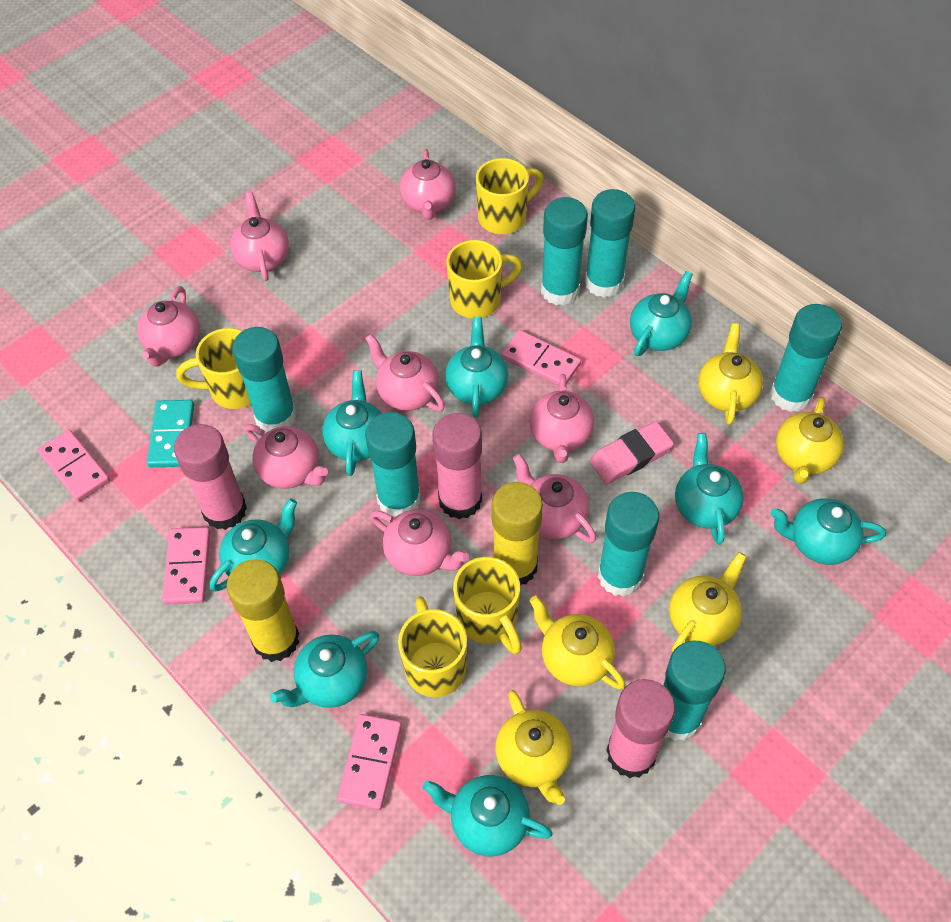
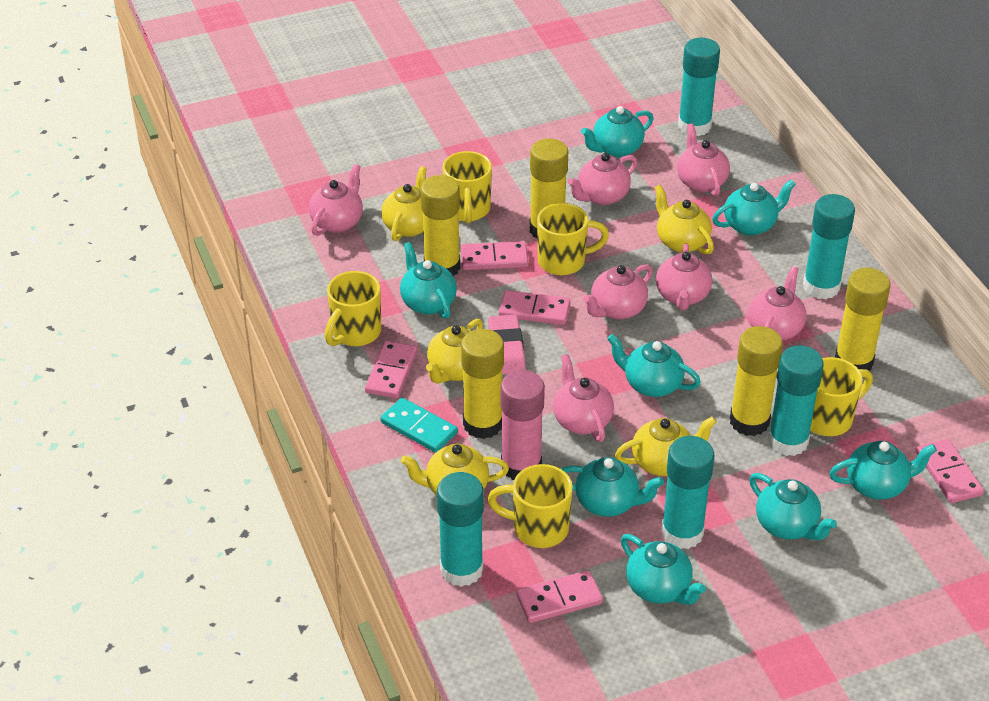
pink domino: [38,430,110,502] [162,527,211,605] [337,714,402,810] [501,330,581,386] = 4 -> [365,341,417,398] [461,241,528,270] [499,290,570,325] [516,570,603,623] [916,439,984,503] = 5
pink glue stick: [174,424,247,530] [432,413,482,519] [606,679,675,778] = 3 -> [500,370,545,480] = 1
pink teapot: [137,286,200,367] [230,192,289,281] [245,424,328,489] [365,334,445,411] [370,510,469,576] [399,149,456,220] [513,454,596,543] [530,374,594,463] = 8 -> [309,164,363,236] [553,354,614,442] [568,153,637,205] [583,264,653,320] [656,243,712,310] [677,123,730,196] [748,266,806,340] = 7
turquoise glue stick: [232,327,297,432] [365,412,421,518] [541,197,588,306] [585,189,635,298] [598,492,659,597] [663,641,726,741] [770,304,842,412] = 7 -> [437,472,484,587] [661,436,714,549] [678,38,720,136] [768,345,824,456] [803,194,855,299] = 5
yellow glue stick: [227,559,299,662] [491,482,543,585] = 2 -> [420,175,460,277] [461,329,504,439] [530,138,568,238] [730,326,783,436] [835,268,891,371] = 5

